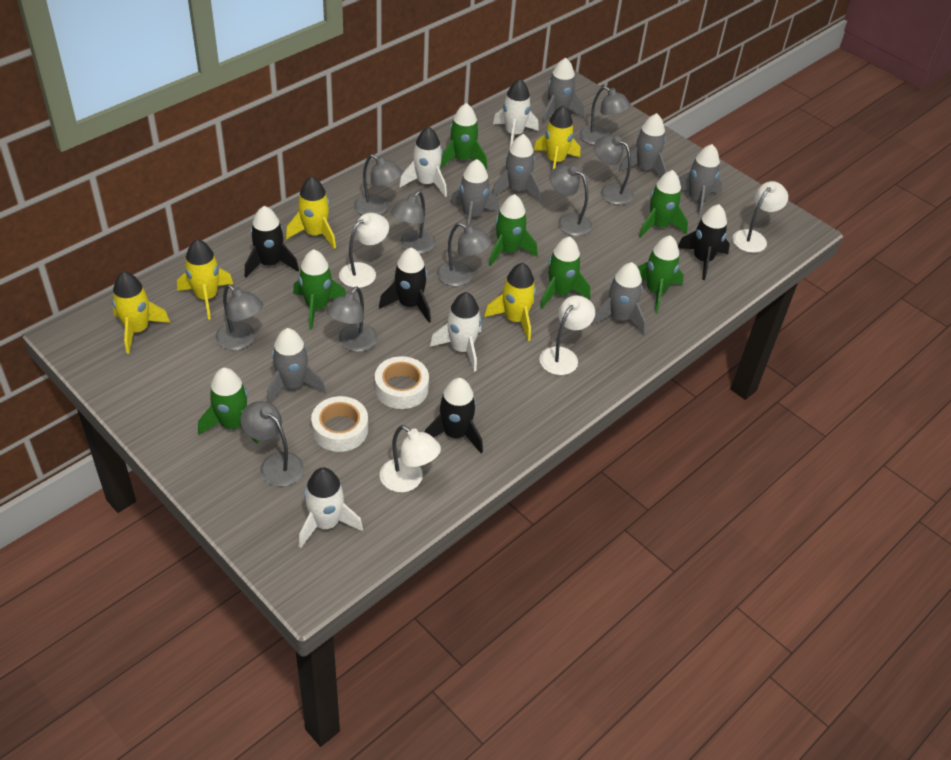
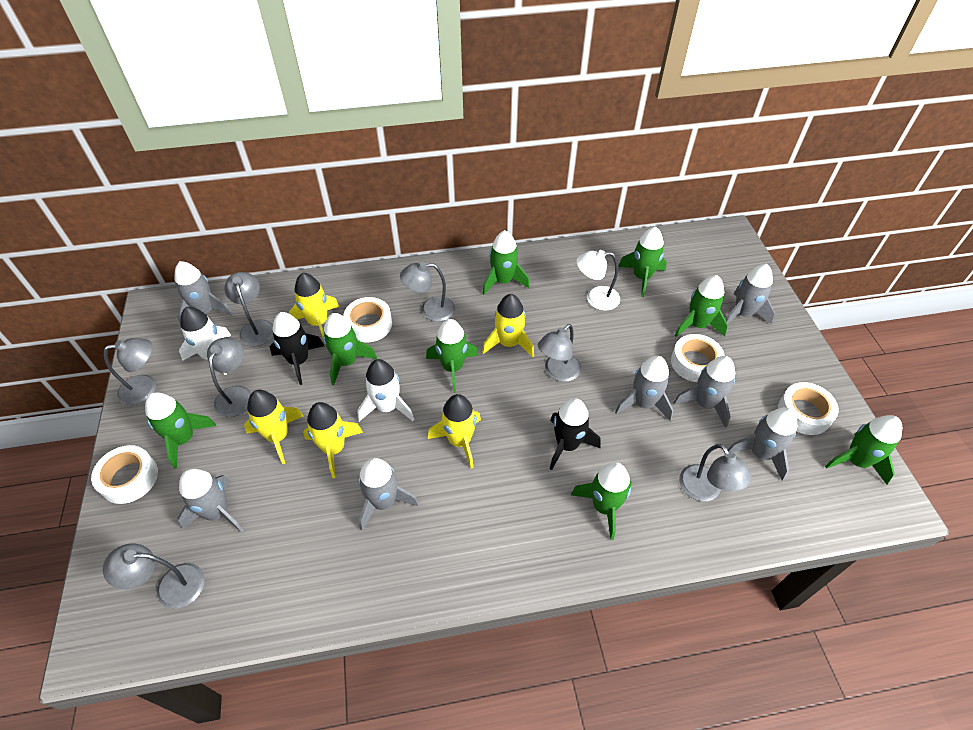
black rocket: [245,206,299,278] [379,247,431,323] [425,378,483,453] [678,204,730,280] = 4 -> [270,312,324,385] [550,398,601,470] = 2
green rocket: [198,368,259,444] [293,249,346,330] [440,103,487,169] [489,194,537,266] [540,236,590,309] [638,235,684,313] [639,170,688,238] = 7 -> [145,392,216,469] [323,313,377,385] [426,319,478,393] [482,230,530,295] [571,462,632,540] [618,227,667,297] [674,275,728,337] [825,415,902,485] = 8
grey lamp: [215,284,263,350] [240,401,304,487] [327,287,378,352] [354,154,403,215] [391,191,436,254] [437,223,492,286] [549,165,592,236] [579,86,631,145] [594,136,634,205] = 9 -> [103,543,205,609] [104,338,156,405] [207,337,251,417] [224,272,274,346] [400,262,455,322] [538,324,581,382] [679,444,752,501] = 7
white lamp: [339,213,389,288] [380,425,441,492] [539,295,595,375] [732,181,788,253] = 4 -> [577,250,620,311] = 1
white rocket: [299,467,363,548] [399,126,447,197] [430,292,482,372] [493,79,539,147] = 4 -> [179,307,231,375] [357,359,414,421] = 2
white tape: [311,396,368,452] [375,356,429,409] = 2 -> [91,445,158,504] [343,297,392,342] [671,334,724,382] [778,382,839,435] = 4

